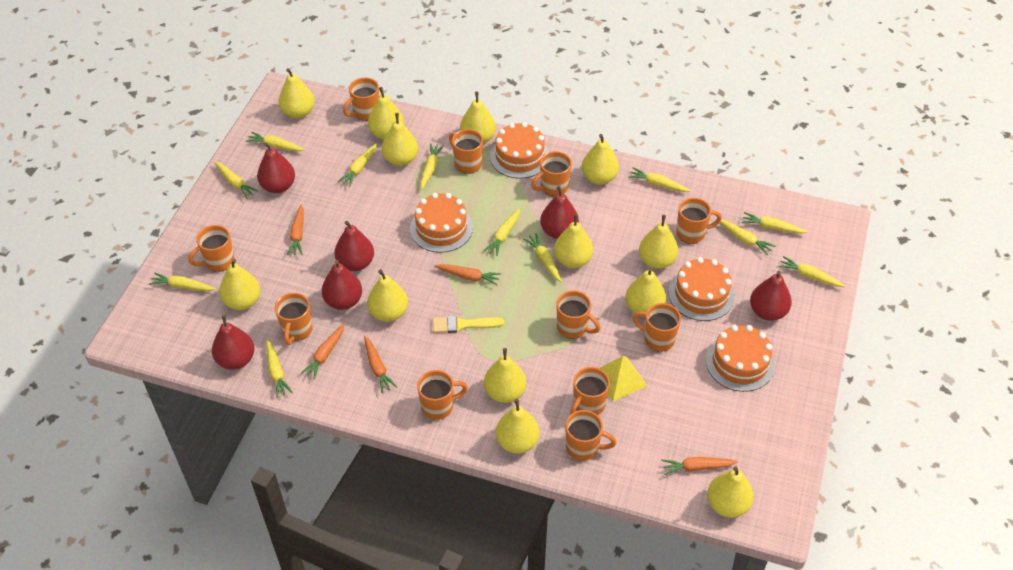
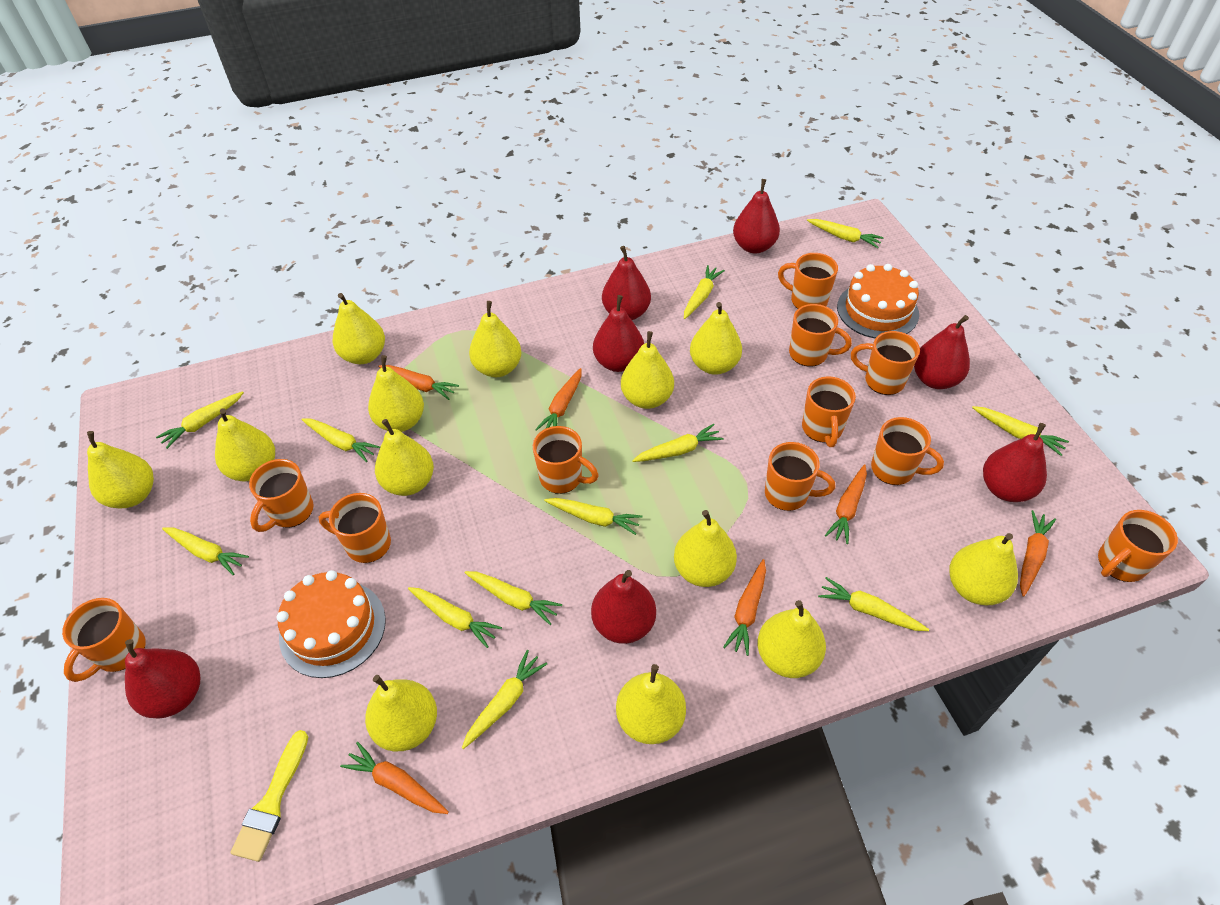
orange cake: [410,193,473,253] [490,122,549,179] [669,257,735,321] [706,325,775,392] = 4 -> [276,570,386,678] [837,264,919,338] = 2
orange carrot: [287,205,304,255] [300,324,344,380] [364,336,397,393] [434,264,501,285] [661,457,738,475] = 5 -> [340,742,449,814] [378,365,459,400] [535,368,582,431] [723,559,766,656] [825,464,867,544] [1020,510,1056,597] = 6
red pear: [212,315,255,370] [257,142,295,193] [322,260,362,310] [334,221,374,271] [540,186,579,239] [750,271,792,321] = 6 -> [125,639,200,719] [591,570,656,644] [593,295,644,372] [602,246,651,320] [733,179,780,254] [914,315,970,389] [983,423,1047,502] = 7
yellow pyramid: [599,356,647,401] = 1 -> none = 0

